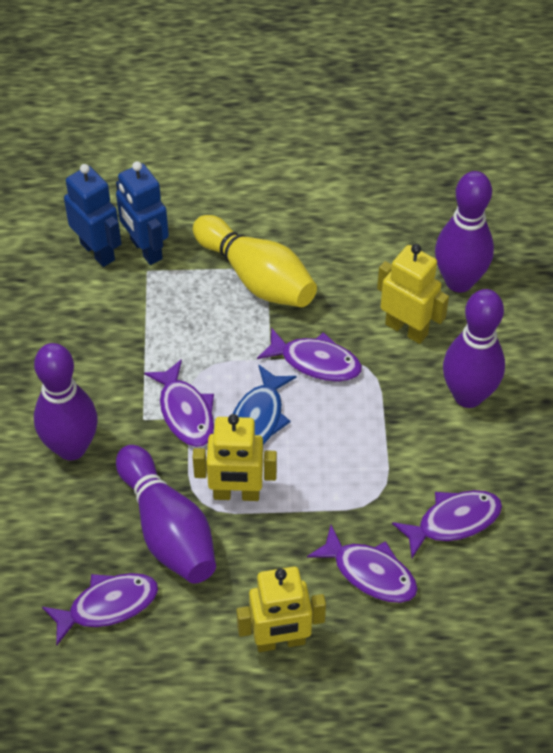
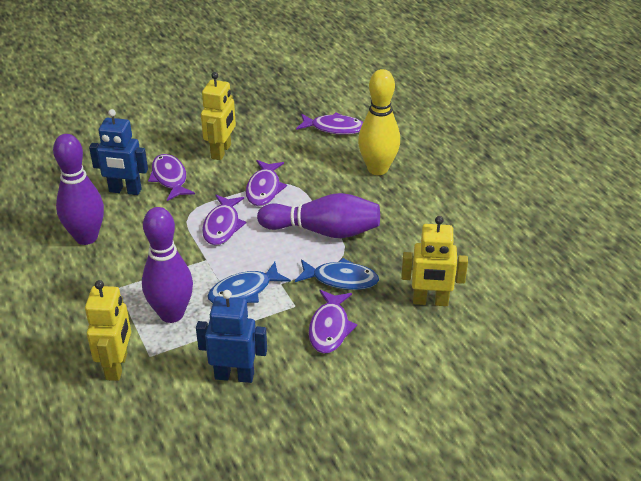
blue fish: [233,364,297,445] = 1 -> [207,262,291,303] [295,258,379,290] = 2
purple bowling pin: [34,343,98,461] [116,445,216,583] [435,171,494,292] [443,289,505,408] = 4 -> [53,134,104,245] [142,207,193,323] [257,193,380,238] = 3

